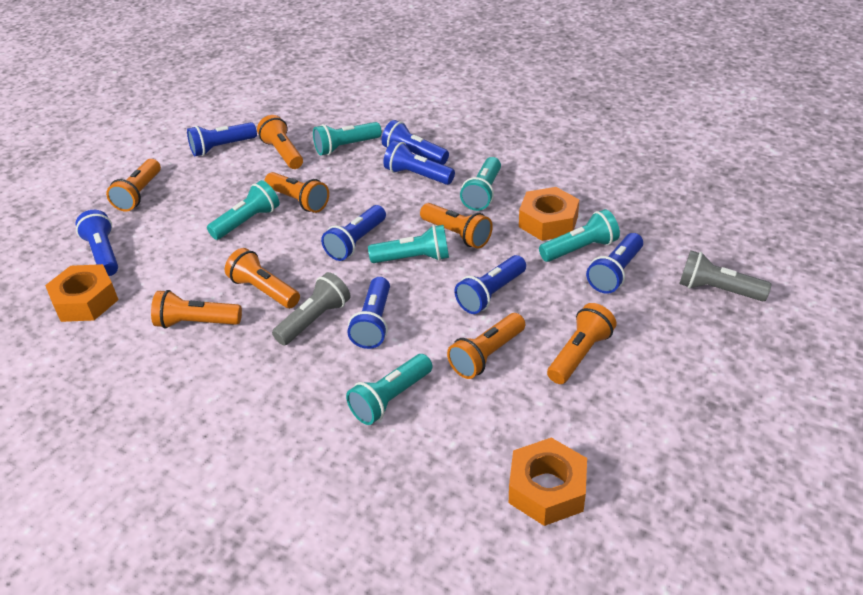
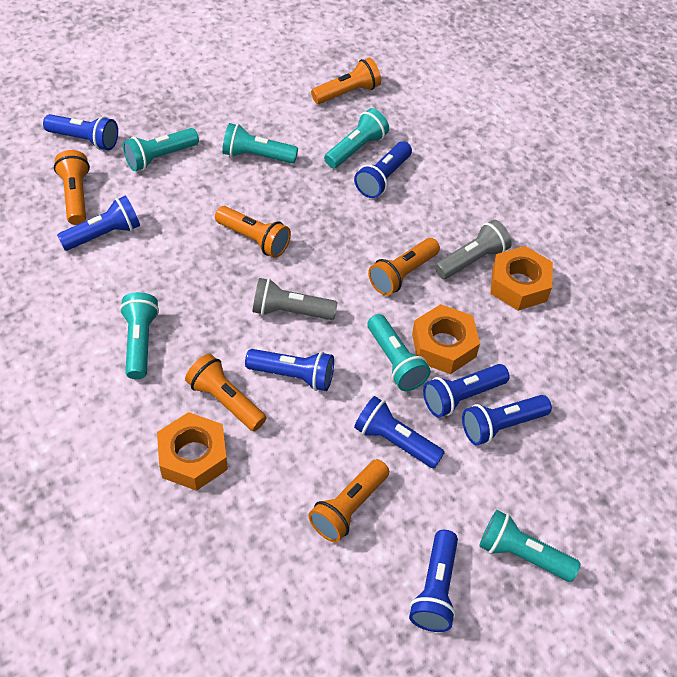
orange flashlight: [106,159,161,211] [151,290,242,329] [225,248,300,308] [257,115,303,169] [264,172,329,213] [420,203,493,249] [447,313,525,379] [547,303,617,384] = 8 -> [54,150,90,225] [185,354,266,431] [215,206,291,258] [308,459,389,542] [311,58,381,104] [368,238,440,296] = 6

